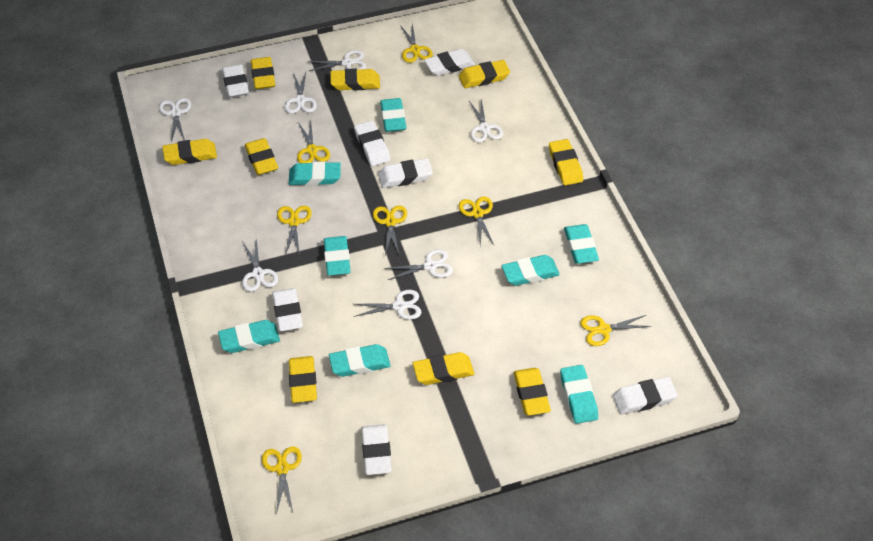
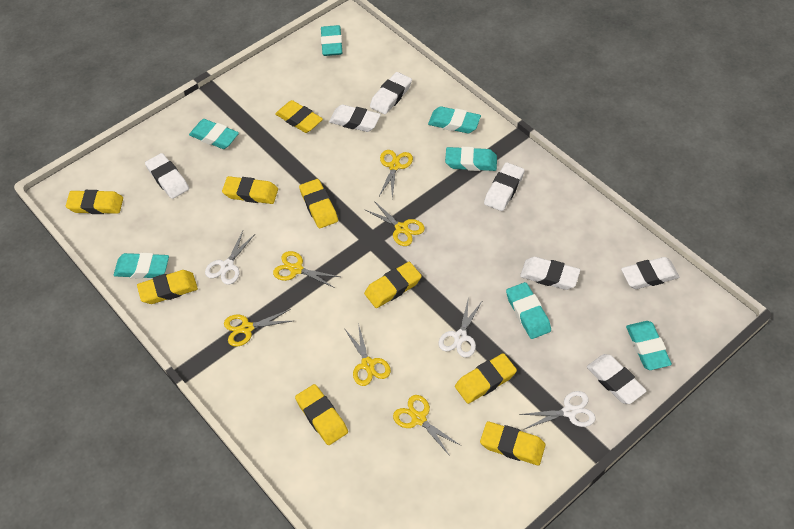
turquoise eraser: [218,320,280,353] [289,161,341,186] [324,236,351,276] [329,344,391,377] [380,98,406,132] [502,255,560,286] [560,365,598,424] [564,224,599,264] = 8 -> [114,253,169,279] [189,119,239,149] [321,25,342,56] [428,107,481,133] [445,146,497,171] [506,282,551,339] [626,321,672,370] = 7
white scissors: [159,98,191,142] [242,239,278,292] [285,72,317,114] [307,50,366,71] [354,290,421,320] [384,249,453,280] [469,99,503,143] = 7 -> [205,231,255,285] [439,297,483,358] [519,391,596,429] = 3
yellow scissors: [262,446,302,515] [277,206,312,255] [297,121,330,163] [373,206,407,255] [400,24,433,63] [459,196,494,246] [580,315,651,346] = 7 -> [224,309,292,346] [273,251,340,288] [344,323,391,386] [364,201,425,246] [379,150,413,198] [393,395,461,456] = 6

